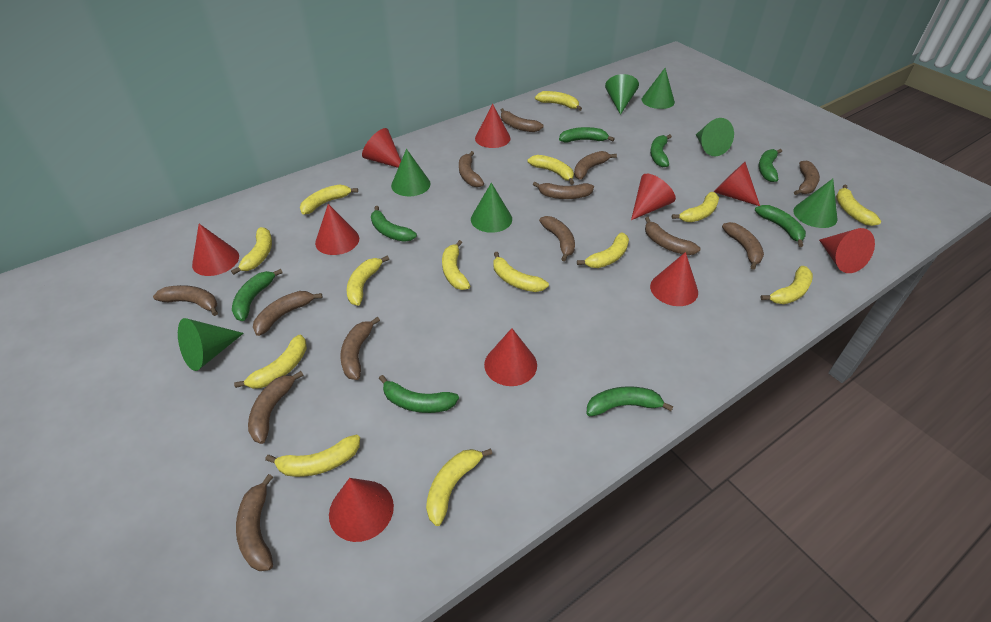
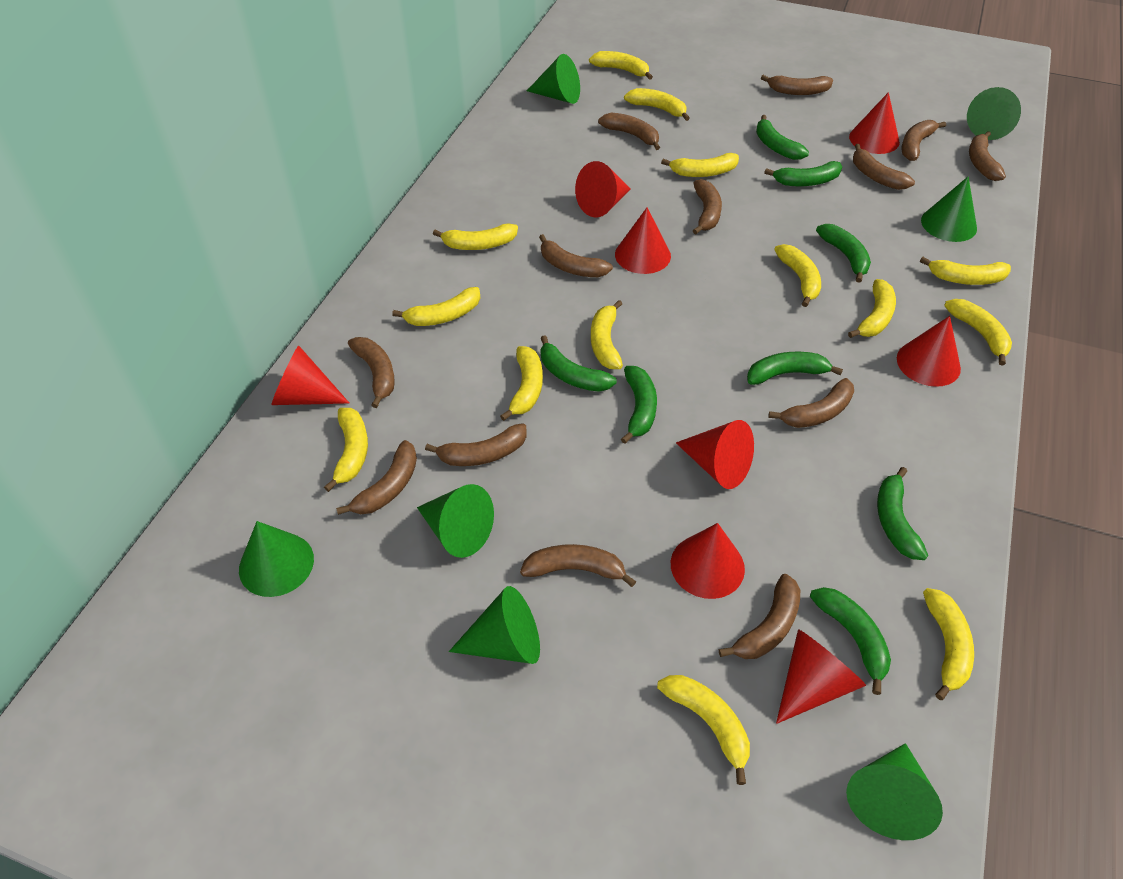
red cone: [192,224,239,276] [315,204,359,255] [329,478,394,542] [362,128,401,168] [475,104,511,148] [484,328,537,386] [631,174,676,220] [650,252,698,306] [714,162,760,206] [819,228,875,273] = 10 -> [272,345,349,405] [575,161,631,217] [615,208,671,274] [671,523,745,599] [676,420,754,489] [776,629,866,724] [849,92,900,154] [897,316,961,387] = 8

